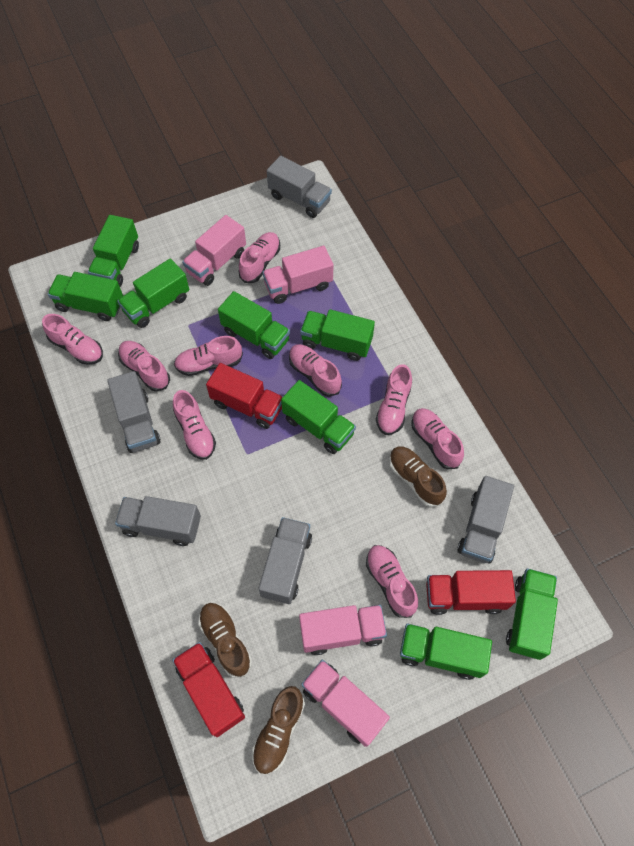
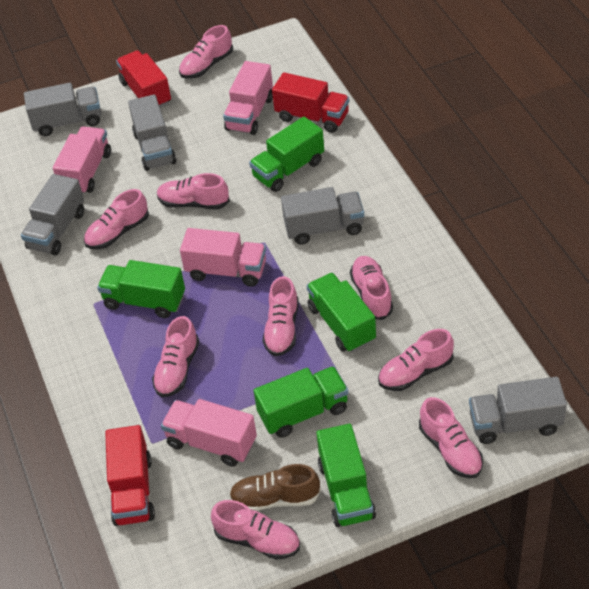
brown shoe: [198,602,252,678] [252,686,305,774] [389,446,447,507] = 3 -> [229,464,321,511] = 1
green truck: [48,272,123,321] [88,215,139,287] [117,258,189,328] [218,291,290,359] [281,380,356,454] [300,309,375,361] [400,624,492,680] [506,568,558,660] = 8 -> [97,260,185,318] [249,117,324,192] [253,366,348,438] [307,273,376,352] [316,424,376,527] = 5

